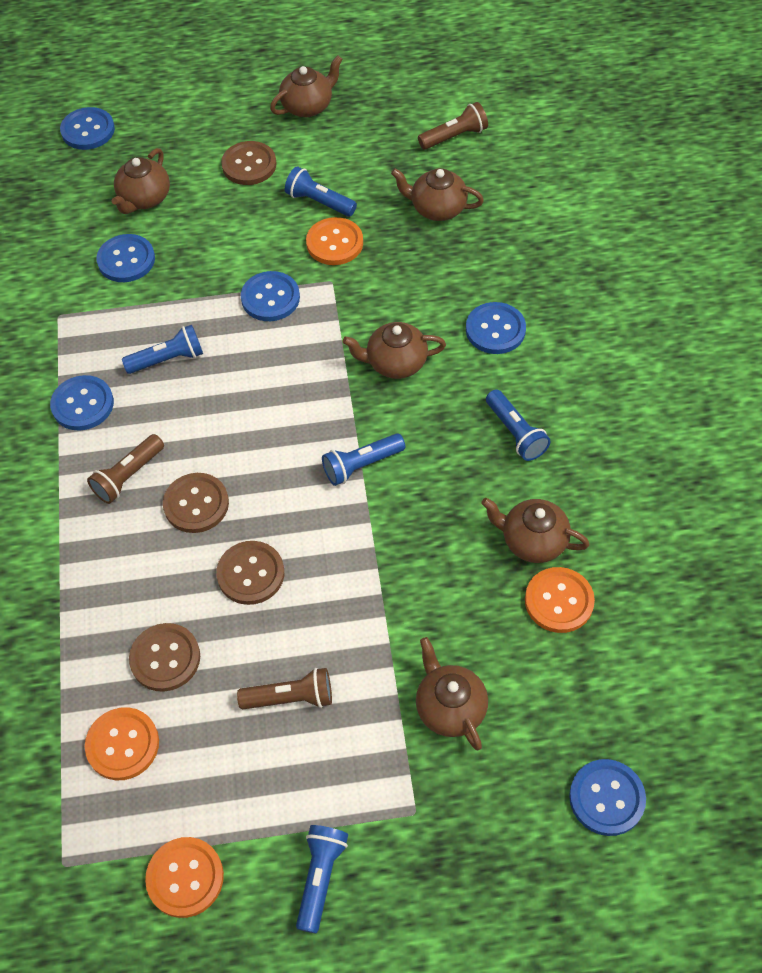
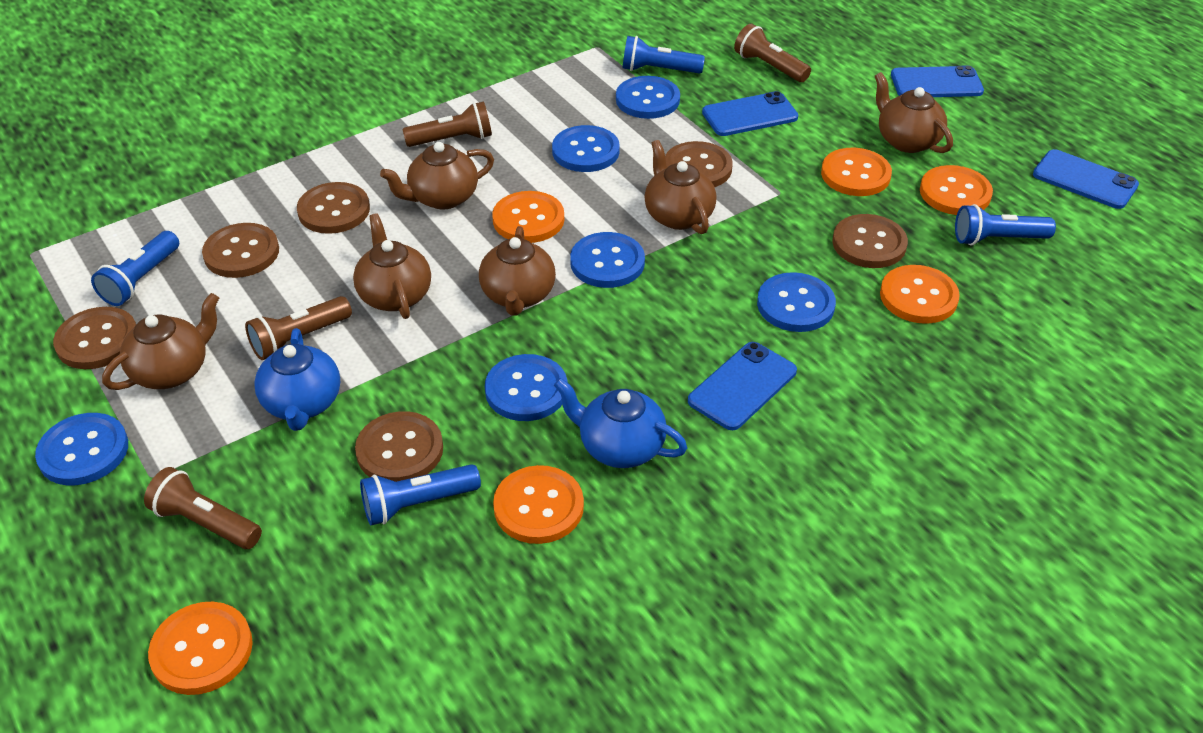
blue flashlight: [122,325,203,374] [285,166,357,217] [296,825,348,934] [322,433,405,486] [486,389,550,461] = 5 -> [91,231,179,306] [360,464,481,525] [623,36,705,74] [955,204,1056,246] = 4
blue phone: none = 0 -> [688,342,797,430] [702,91,798,136] [891,66,984,97] [1033,149,1139,209] = 4
blue teapot: none = 0 -> [254,328,340,431] [554,378,687,468] = 2
brown button: [129,623,200,692] [163,473,229,533] [216,541,284,605] [221,141,276,185] = 4 -> [53,307,136,369] [202,223,279,278] [297,182,370,234] [355,411,443,482] [665,141,733,187] [832,214,908,268] = 6
brown flashlight: [87,434,164,504] [237,668,332,709] [418,102,488,150] = 3 -> [144,467,262,549] [245,296,352,360] [402,101,492,147] [734,24,811,82] = 4
orange button: [85,707,159,780] [145,837,224,918] [306,217,363,265] [525,567,595,633] = 4 -> [148,602,253,695] [492,191,564,243] [493,465,584,544] [821,148,892,196] [880,265,960,324] [920,165,993,215] = 6

